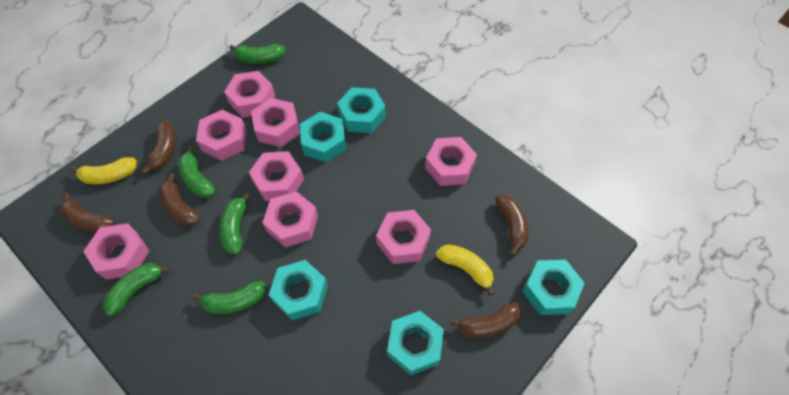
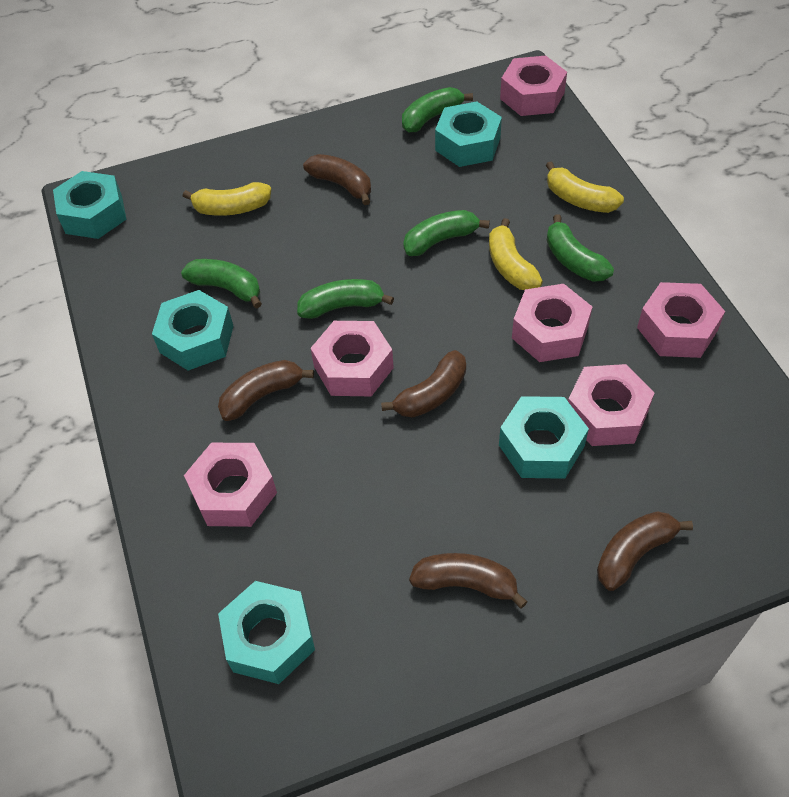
pink nut: [83,223,149,280] [196,110,247,161] [224,71,275,118] [249,151,304,201] [251,98,300,147] [263,191,318,248] [376,210,431,264] [425,137,477,186] = 8 -> [184,443,277,527] [311,321,394,396] [500,56,567,116] [512,284,592,362] [568,364,654,446] [637,282,725,358] = 6
yellow banana: [70,157,137,184] [436,244,494,296] = 2 -> [183,182,271,216] [489,218,543,290] [546,161,624,213] = 3

